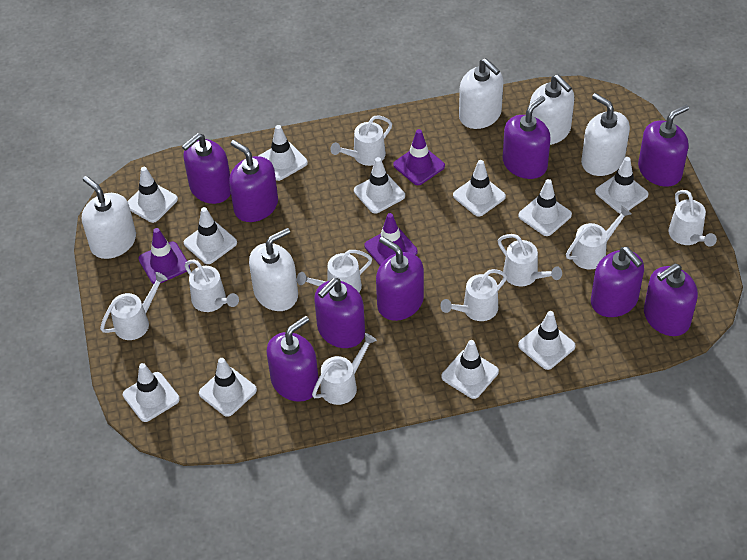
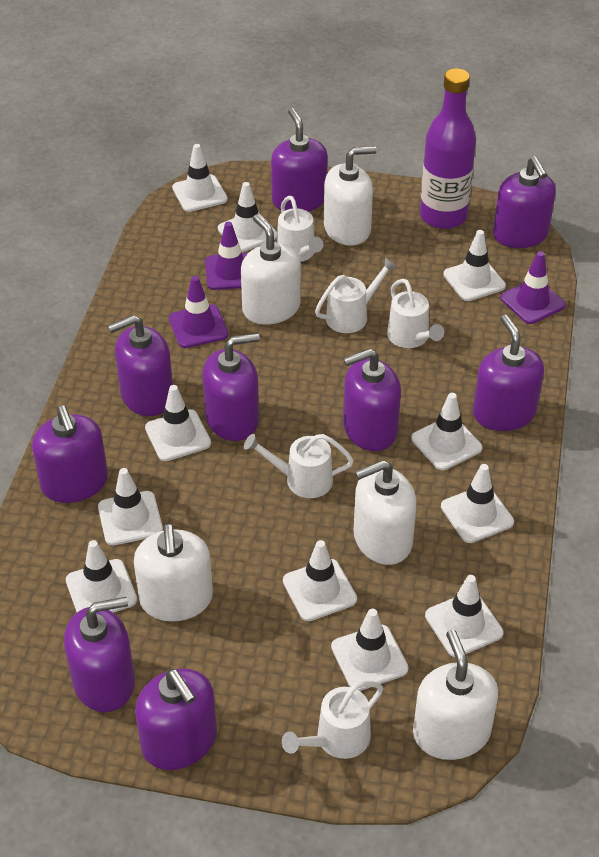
purple bottle: none = 0 -> [420,68,476,229] = 1
white watering can: [100,272,167,340] [185,260,239,312] [297,250,372,292] [312,333,377,405] [330,115,392,166] [440,269,507,321] [498,234,562,286] [566,206,631,270] [668,190,717,247] = 9 -> [244,434,354,498] [277,196,323,262] [282,681,383,759] [315,257,397,333] [387,279,444,348] = 5

